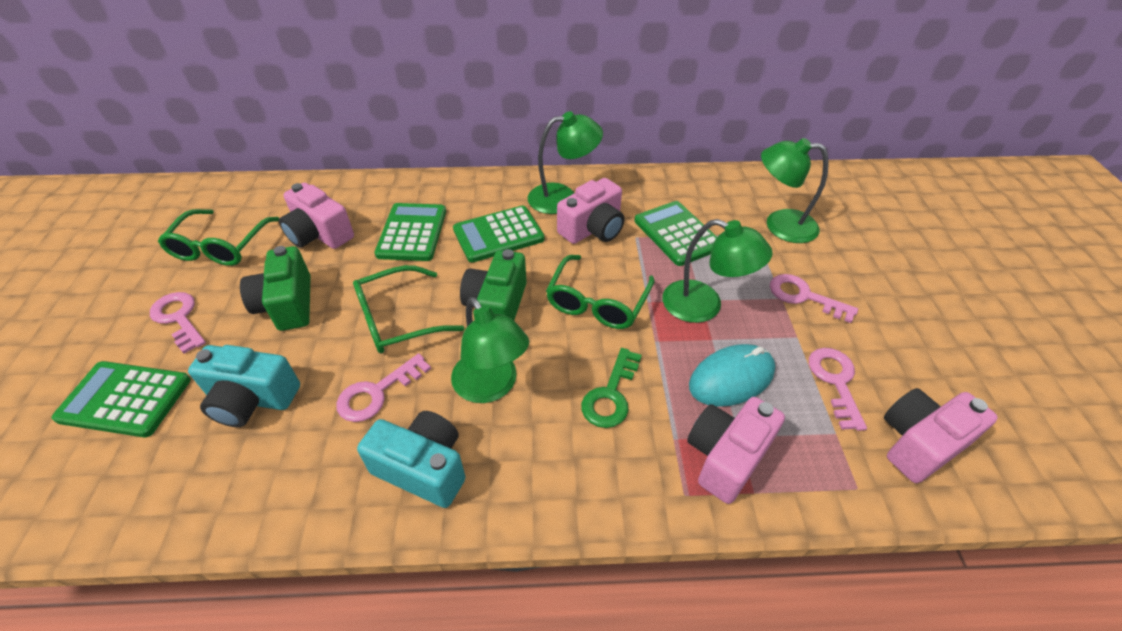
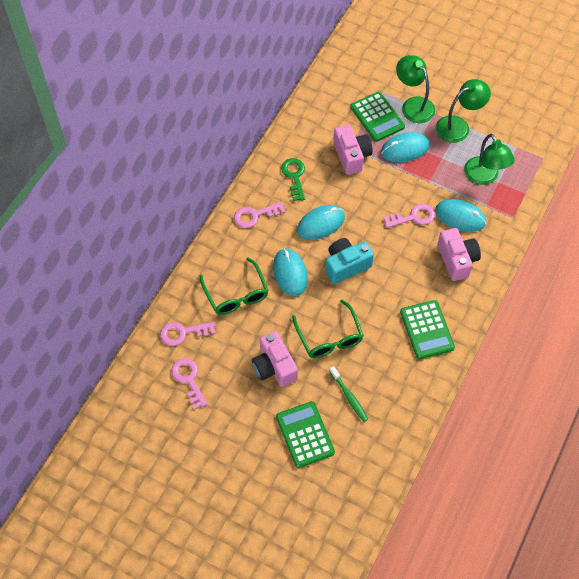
green calculator: [52,361,191,437] [374,203,446,261] [453,206,544,263] [635,201,717,266] = 4 -> [276,401,335,468] [350,92,405,142] [400,300,455,359] = 3
green camera: [240,246,310,331] [460,249,527,320] = 2 -> none = 0
green glasses: [158,209,279,266] [353,265,464,353] [546,255,655,329] = 3 -> [199,258,269,315] [292,300,364,358] = 2
green lamp: [451,297,529,403] [528,111,603,214] [662,219,773,323] [761,138,829,243] = 4 -> [396,55,435,123] [436,79,491,143] [464,134,515,185] = 3
green toothbrush: none = 0 -> [329,366,368,422] = 1
pink camera: [279,183,354,249] [557,178,624,244] [687,397,785,504] [884,388,998,483] = 4 -> [252,331,298,387] [333,125,373,175] [438,228,481,281] = 3
turquoise camera: [188,345,300,427] [357,411,465,508] = 2 -> [325,238,374,284] = 1
turquoise mouse: [689,344,775,407] = 1 -> [273,248,308,296] [297,205,345,240] [381,132,430,162] [435,199,486,232] = 4

